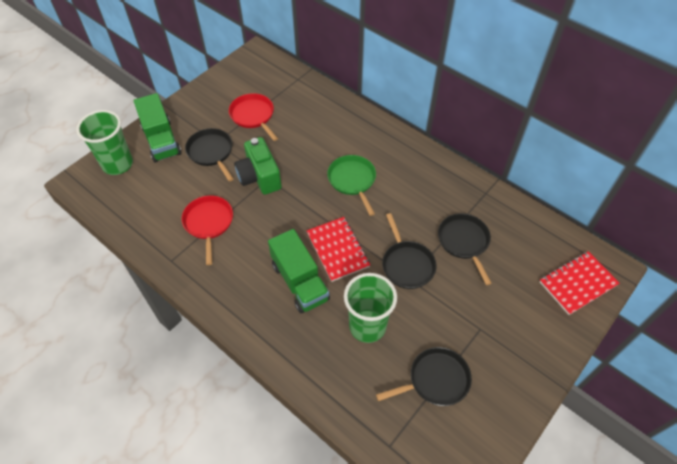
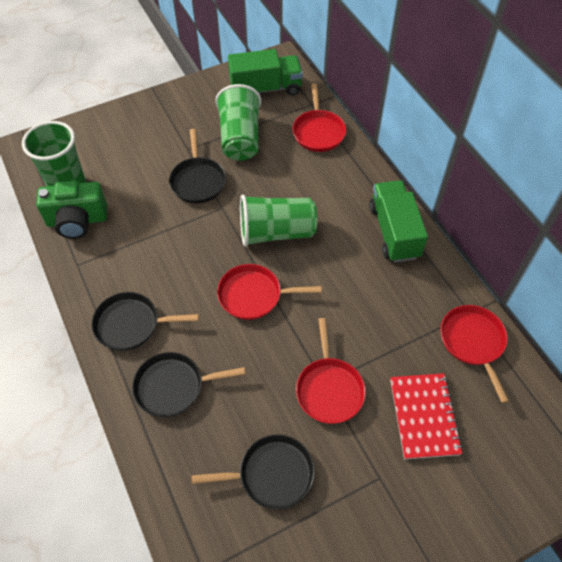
green cup: [76,110,133,175] [344,273,397,343] = 2 -> [22,121,86,186] [215,84,261,161] [240,194,317,247] = 3
green pan: [327,155,376,216] = 1 -> none = 0
red notebook: [307,217,370,282] [540,251,620,315] = 2 -> [390,373,463,459] = 1
red pan: [182,195,233,265] [229,93,278,141] = 2 -> [217,264,322,320] [293,83,346,152] [296,318,366,424] [440,305,509,403] = 4

